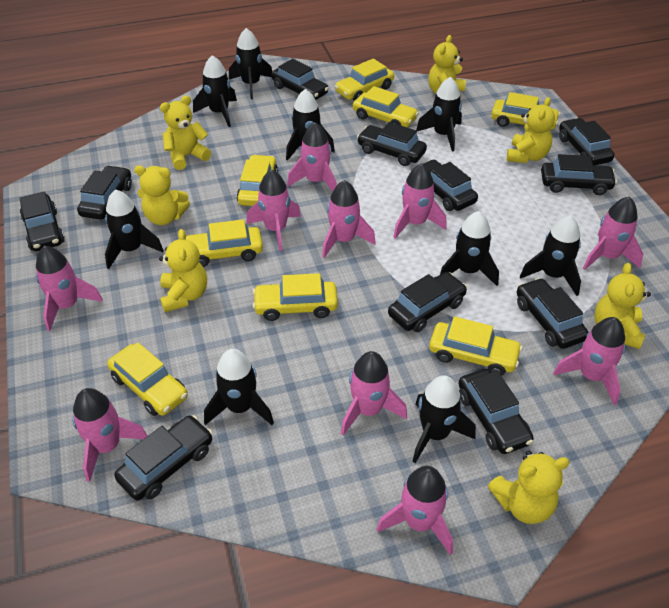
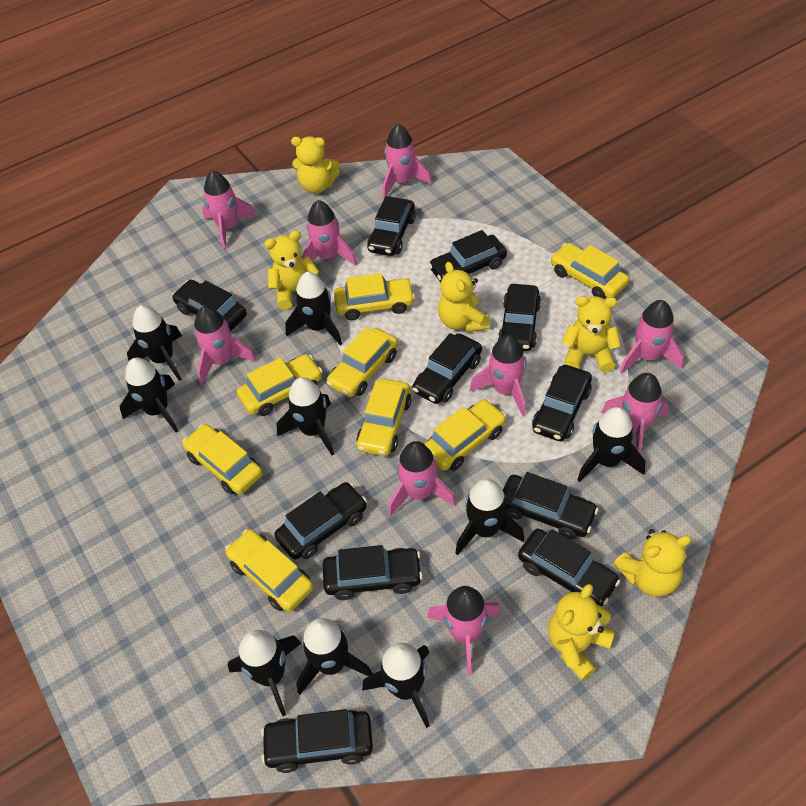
pink rocket: [36,246,103,331] [73,388,148,482] [246,169,301,251] [287,122,337,191] [322,180,376,258] [341,351,407,435] [377,466,453,555] [393,163,447,239] [553,317,625,405] [583,196,643,270] = 10 -> [194,306,256,385] [202,170,256,249] [302,200,357,266] [383,124,432,198] [388,441,456,516] [427,586,501,676] [470,335,527,416] [601,373,668,454] [620,300,684,374] = 9
yellow teddy bear: [134,165,190,225] [159,229,207,312] [160,95,211,170] [428,35,466,97] [488,451,570,524] [507,97,555,163] [594,263,651,349] = 7 -> [264,231,319,310] [291,136,340,194] [438,262,490,332] [548,584,615,681] [562,296,621,372] [614,529,692,597] = 6

